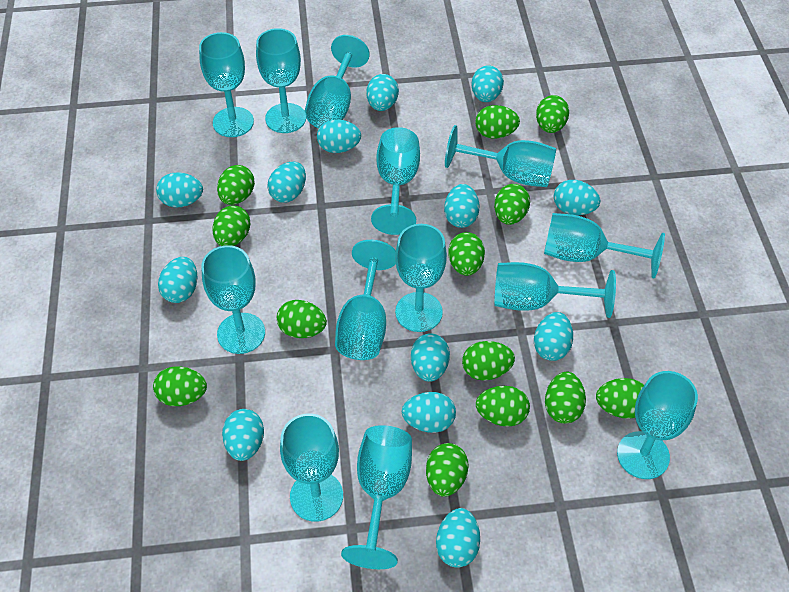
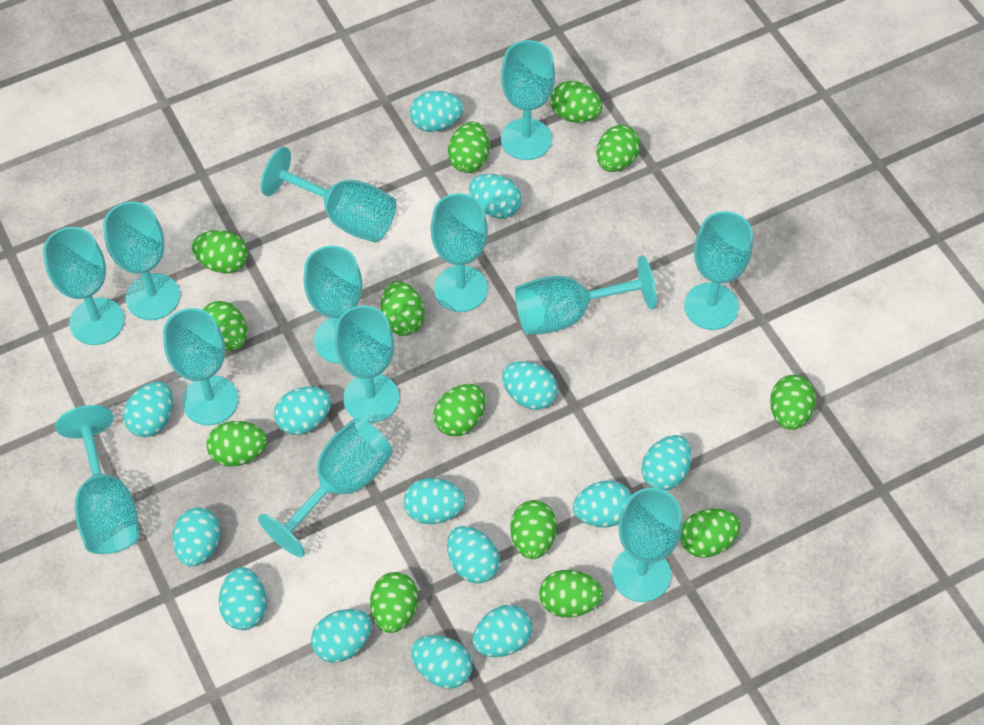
turquoise egg: [156,172,203,208] [158,257,197,303] [222,409,264,461] [267,162,306,203] [317,119,361,153] [366,74,399,111] [402,392,456,433] [411,333,450,382] [436,508,480,568] [444,184,480,228] [471,65,504,102] [534,312,573,361] [554,180,600,215] = 13 -> [123,382,173,437] [172,507,221,567] [219,567,267,630] [274,387,331,435] [311,609,372,663] [404,478,465,524] [410,91,463,132] [411,635,473,688] [447,526,500,584] [469,174,522,219] [472,605,533,657] [502,362,558,410] [573,481,632,527] [642,435,692,491] = 14

